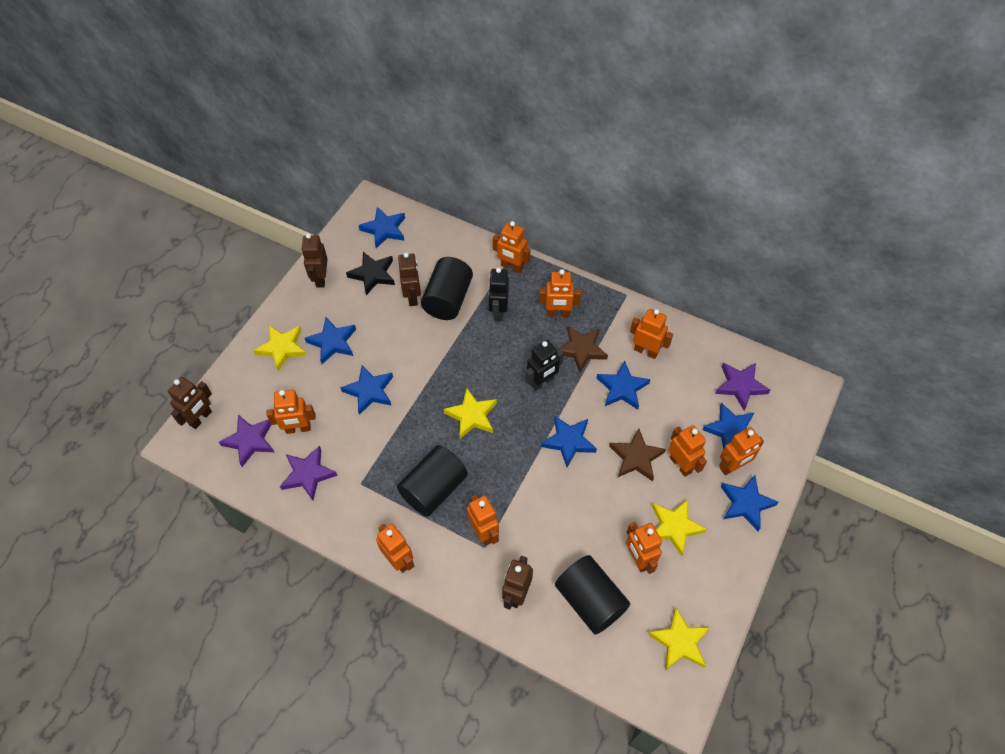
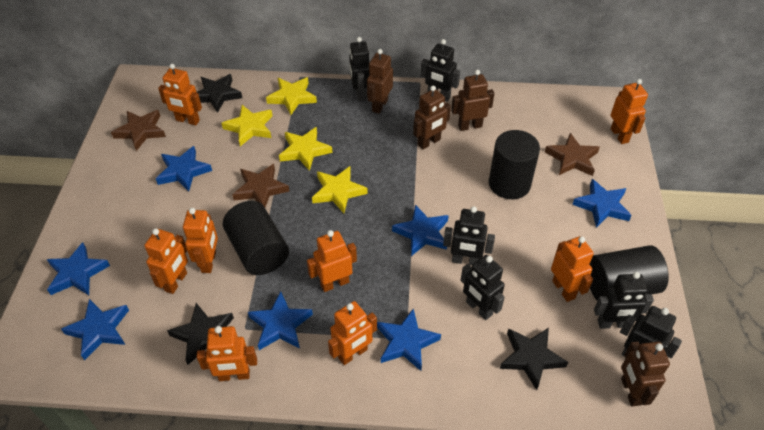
black robot: [488,268,509,321] [525,340,564,391] = 2 -> [349,37,370,101] [421,39,460,102] [443,206,495,266] [461,255,505,320] [594,272,654,329] [620,306,682,358] = 6
black star: [346,252,395,295] = 1 -> [167,303,234,365] [197,74,242,113] [500,328,568,390] = 3
brown star: [557,326,608,372] [609,429,666,481] = 2 -> [111,110,166,151] [232,164,290,207] [545,133,600,176] = 3
orange robot: [267,390,316,434] [376,524,414,573] [467,495,499,546] [493,221,530,273] [539,269,581,317] [626,522,662,574] [630,309,673,359] [668,425,707,477] [719,427,764,475] = 9 -> [144,228,188,294] [158,64,202,125] [183,208,218,273] [197,326,257,381] [307,230,357,292] [328,301,377,365] [551,236,594,302] [610,79,648,144] = 8
purple star: [219,415,274,467] [280,446,338,500] [715,363,770,410] = 3 -> none = 0

